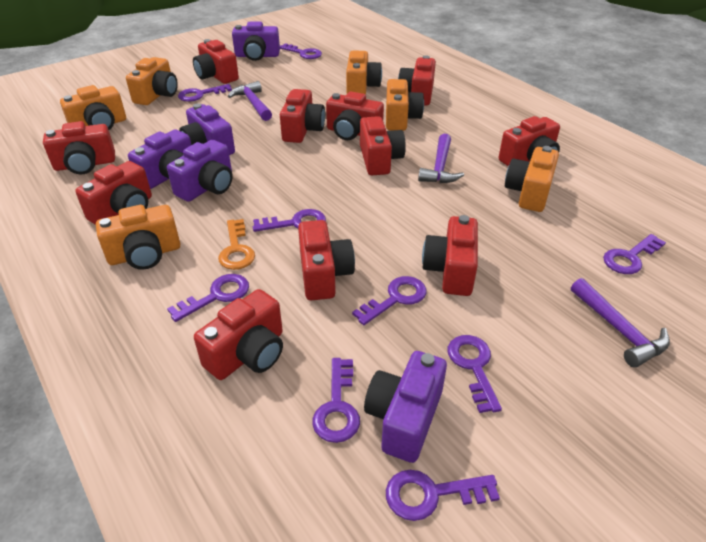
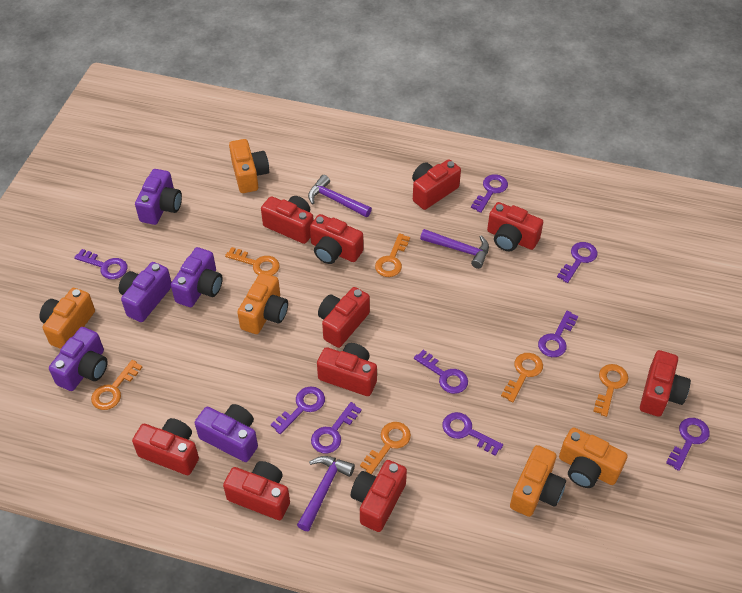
orange camera: [60,85,126,130] [96,205,180,270] [126,57,178,105] [346,50,382,95] [386,79,424,131] [505,146,559,212] = 6 -> [40,288,95,349] [229,139,269,193] [237,273,288,334] [510,445,566,517] [559,427,627,488] = 5
orange key: [218,219,255,270] = 1 -> [91,360,142,410] [225,247,280,275] [360,422,411,474] [375,233,410,277] [501,353,543,402] [593,364,628,417] = 6
red camera: [43,121,115,174] [75,161,152,225] [193,39,239,84] [194,289,283,380] [280,89,325,143] [298,220,355,301] [326,92,384,140] [360,116,406,175] [398,55,436,106] [422,215,478,296] [499,116,560,166] = 11 -> [132,418,199,475] [223,461,290,520] [261,196,314,244] [310,214,363,264] [317,343,377,396] [318,287,370,348] [351,460,407,532] [412,159,461,210] [487,202,543,251] [640,350,691,417] = 10

